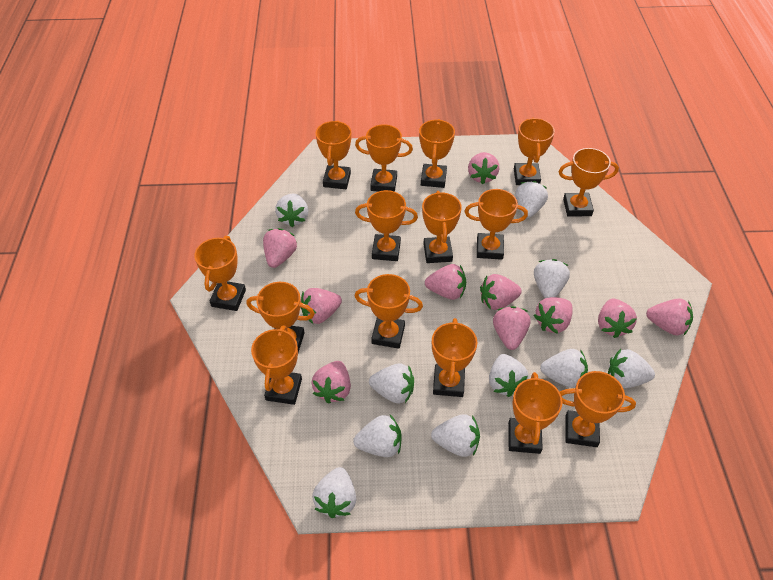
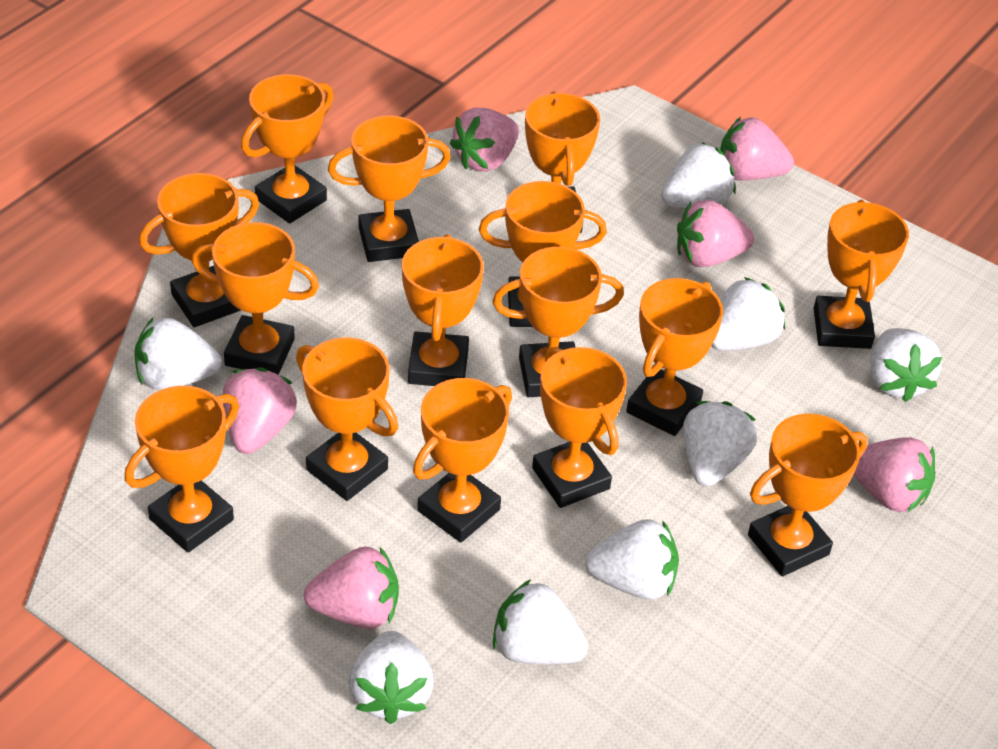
pink strawberry: [263,228,297,268] [301,288,342,324] [312,361,351,404] [425,264,466,300] [468,152,499,184] [480,274,522,310] [493,306,530,350] [534,297,573,334] [598,298,637,338] [646,298,693,335] = 10 -> [223,367,297,454] [304,546,399,629] [450,108,519,172] [677,200,754,267] [720,117,794,181] [853,437,935,512] = 6
white strawberry: [275,194,308,227] [312,467,356,518] [353,415,402,457] [369,363,414,404] [431,414,480,457] [489,354,529,397] [515,181,548,218] [534,259,570,298] [540,349,588,388] [608,349,655,388] = 10 -> [134,317,222,390] [349,631,434,724] [493,579,588,664] [585,519,679,600] [661,142,736,208] [683,401,757,486] [711,277,785,351] [870,328,942,402] = 8

